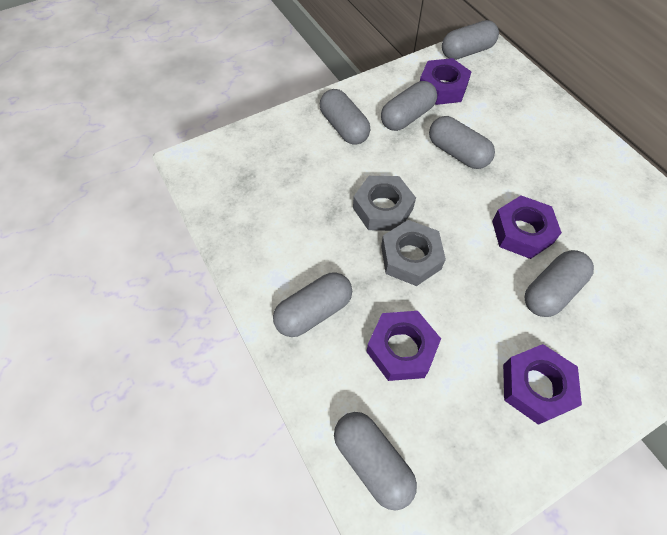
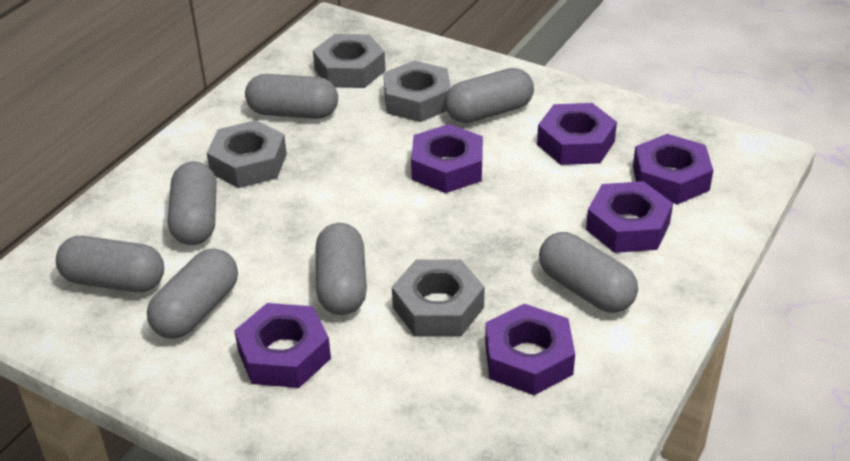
grey nut: [353,176,416,231] [381,220,446,286] = 2 -> [207,120,287,188] [313,34,386,88] [384,61,451,122] [392,259,484,336] = 4
purple nut: [366,311,441,381] [420,58,471,105] [492,195,562,259] [503,344,582,425] = 4 -> [234,303,331,388] [411,124,483,193] [485,304,575,395] [537,103,617,165] [586,181,673,253] [633,134,713,205] = 6

